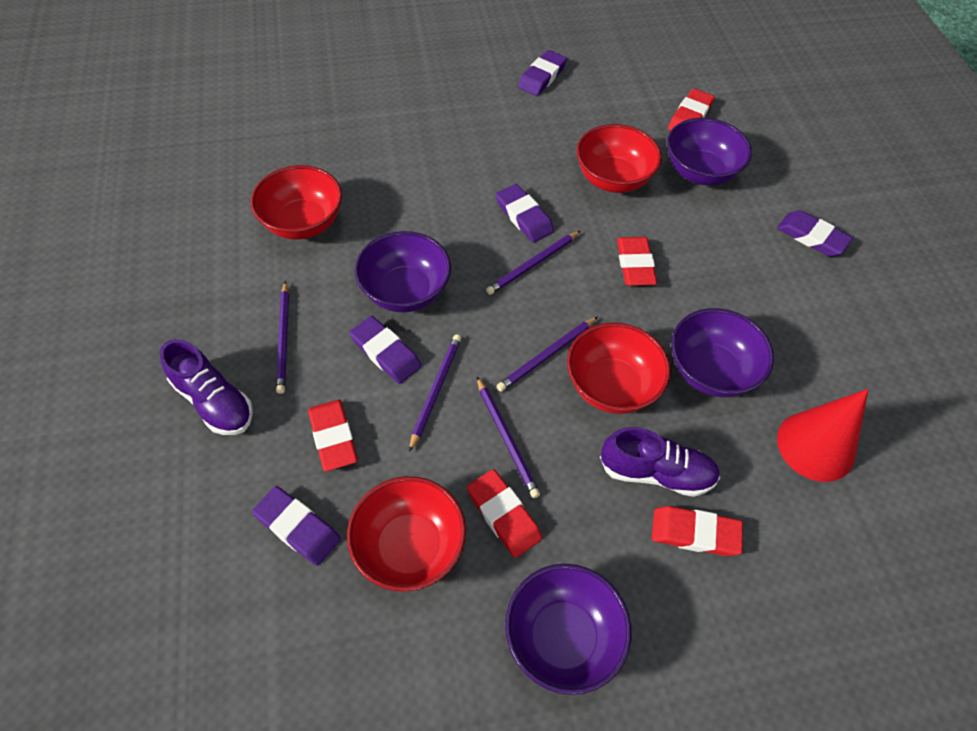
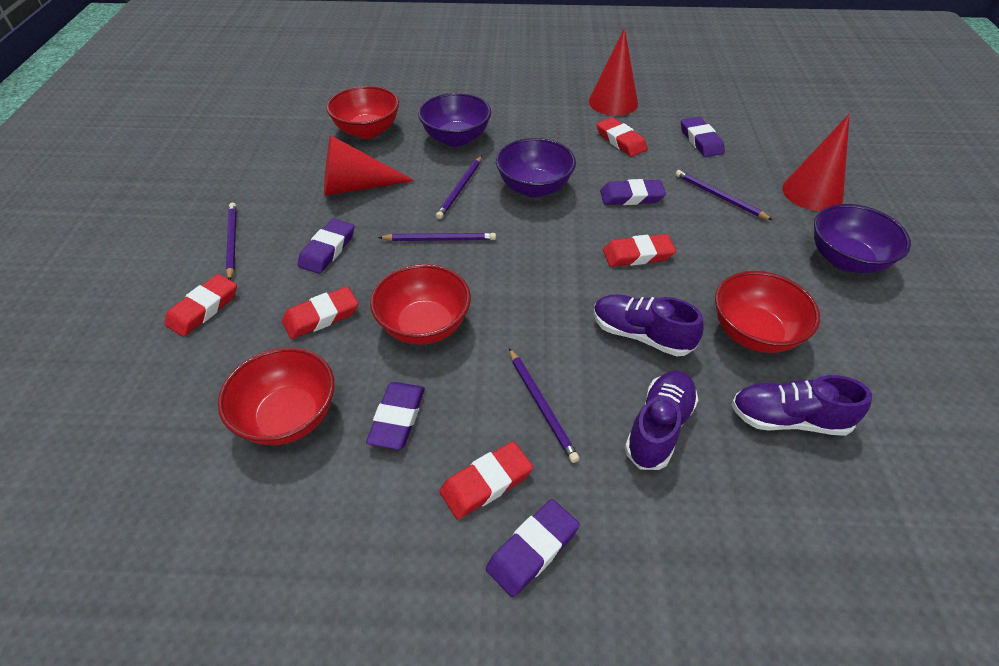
purple bowl: [355,231,451,312] [505,564,631,695] [667,118,752,185] [671,308,774,397] = 4 -> [418,93,491,147] [496,138,576,197] [814,204,911,273] = 3
purple shoe: [160,339,253,435] [600,427,720,497] = 2 -> [593,294,704,356] [625,370,698,470] [731,375,872,436] = 3
red cone: [777,389,869,482] = 1 -> [324,135,415,196] [589,28,638,116] [782,114,850,211] = 3

